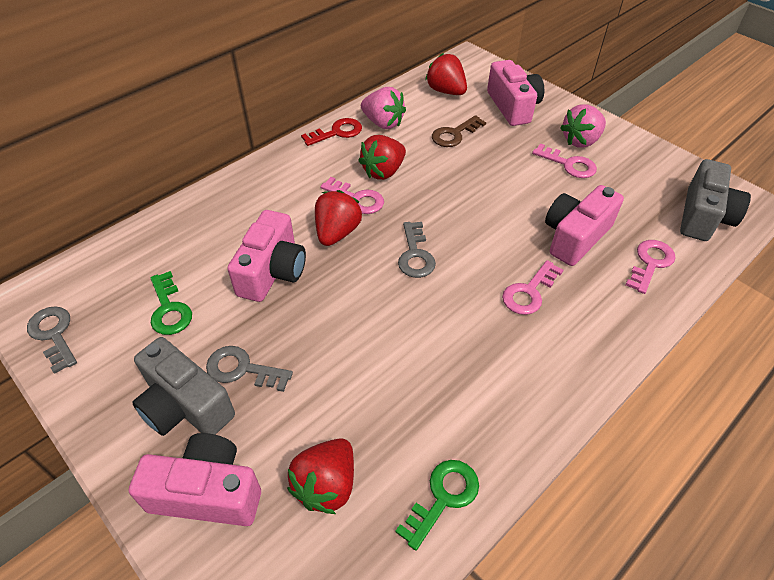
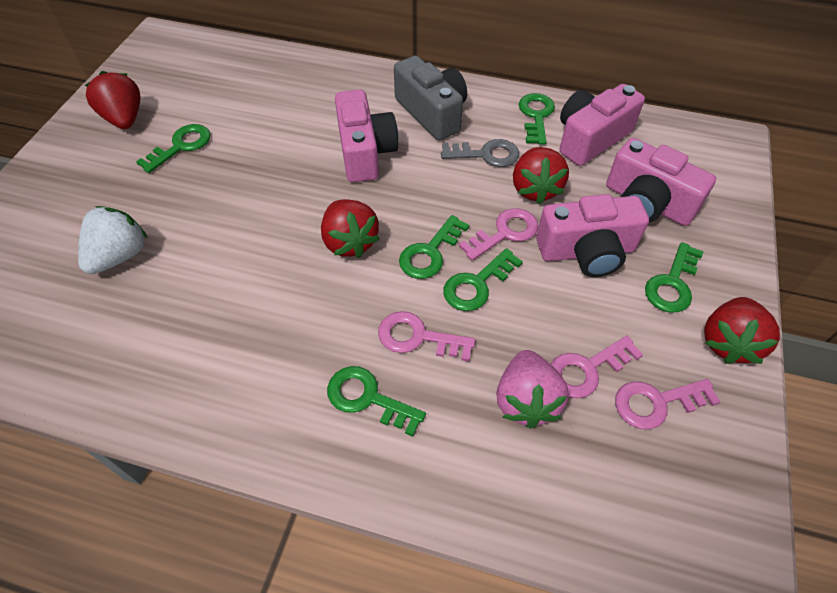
brown key: [432,115,486,147] = 1 -> none = 0
green key: [150,271,192,335] [395,460,479,551] = 2 -> [136,124,211,173] [327,366,426,437] [399,215,469,279] [443,248,523,311] [519,93,555,145] [645,242,704,313] = 6
grey camera: [132,337,235,436] [680,159,751,241] = 2 -> [394,56,467,140] = 1
grey key: [27,306,77,374] [206,346,293,392] [398,222,436,278] = 3 -> [441,139,519,167] = 1
pink strawberry: [361,87,406,129] [560,104,606,148] = 2 -> [496,350,569,428] = 1
red key: [301,118,362,146] = 1 -> none = 0
white strawberry: none = 0 -> [78,206,148,274] = 1

